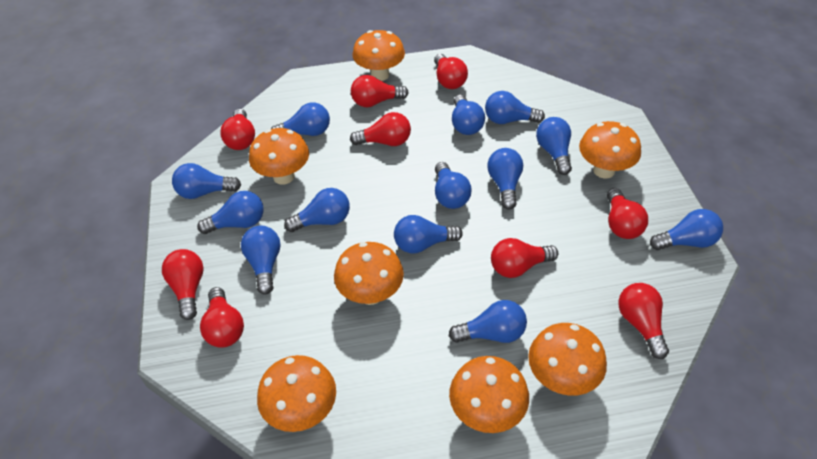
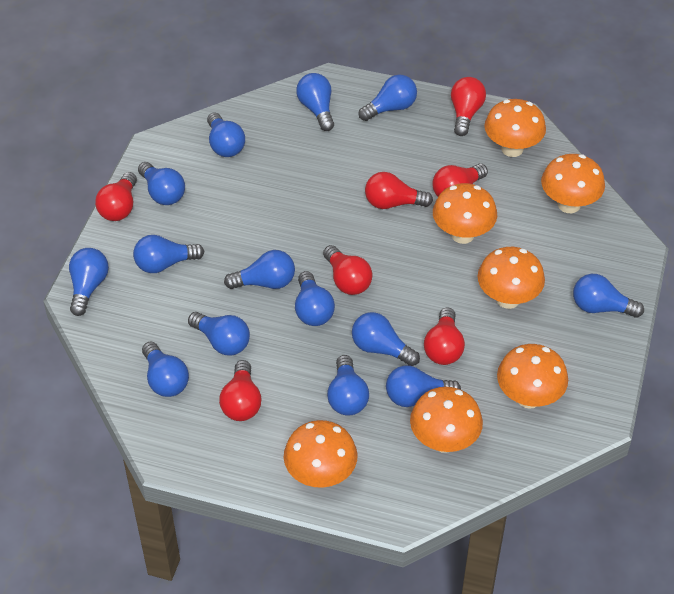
blue light bulb: [172,163,241,199] [197,191,264,234] [241,226,281,295] [271,102,330,136] [284,188,350,232] [394,215,463,253] [435,162,472,209] [449,300,527,343] [452,95,485,135] [485,91,545,124] [487,148,523,210] [536,117,572,175] [650,209,723,250] = 13 -> [69,248,109,316] [133,235,204,273] [138,162,185,205] [142,342,189,397] [188,312,250,356] [207,112,245,157] [224,250,295,289] [295,271,335,326] [296,73,334,131] [327,355,369,416] [352,312,420,366] [359,75,417,121] [386,365,461,407] [573,274,644,318] = 14
red light bulb: [162,249,204,320] [200,287,244,348] [220,109,255,150] [350,112,411,146] [351,75,409,107] [434,54,468,89] [491,238,558,278] [607,188,648,239] [618,283,669,359] = 9 -> [95,172,137,221] [219,360,261,421] [323,245,372,295] [365,172,433,209] [424,307,465,365] [432,164,488,197] [451,77,486,136] = 7

